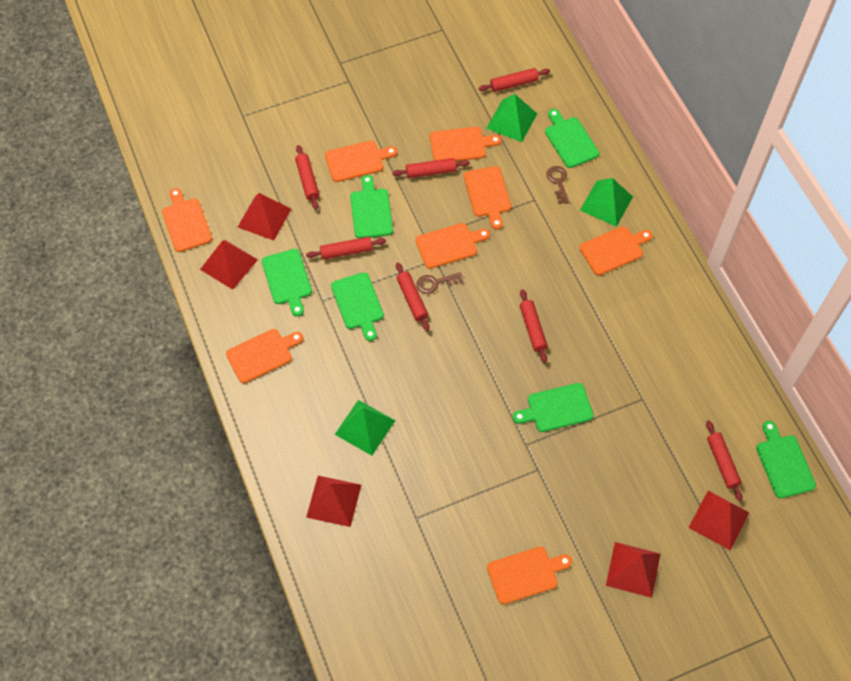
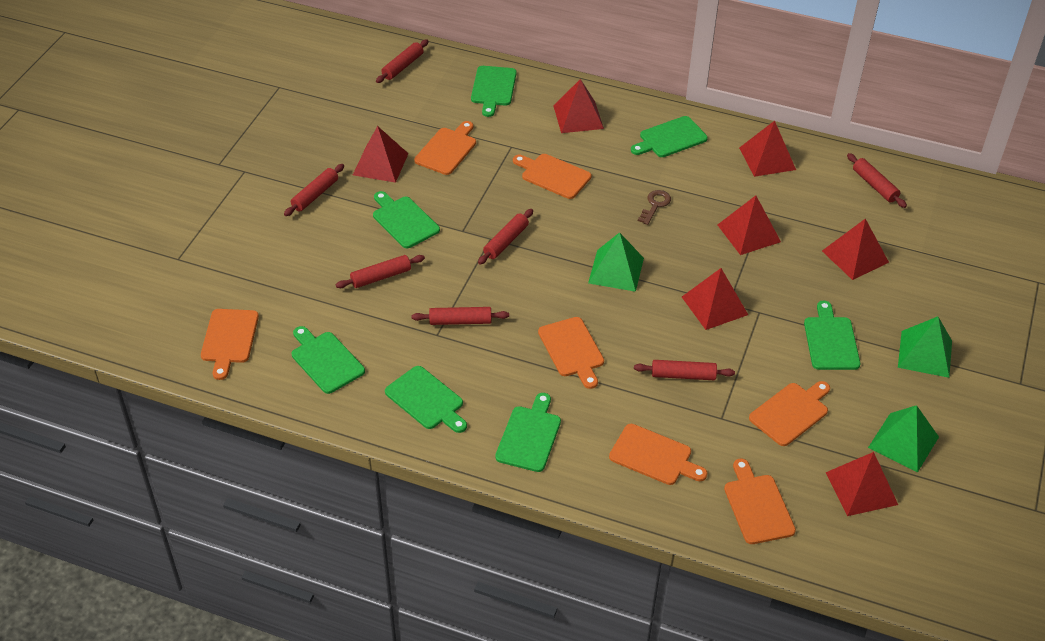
brown key: [417,272,463,294] [547,166,569,204] = 2 -> [638,190,671,225] = 1
green cutting board: [262,249,312,317] [331,272,384,341] [350,175,393,238] [513,383,594,432] [545,109,599,168] [756,421,816,498] = 6 -> [292,326,365,394] [373,191,440,248] [385,366,467,433] [471,66,517,117] [495,393,561,472] [631,116,708,157] [804,300,860,370] = 7
orange cutting board: [162,188,212,252] [226,329,303,383] [325,140,397,182] [415,223,490,269] [430,127,502,161] [464,166,511,230] [487,547,572,604] [579,226,652,275] = 8 -> [201,309,259,380] [414,121,476,175] [513,154,592,199] [538,317,604,389] [609,424,707,485] [724,459,796,544] [749,381,830,446] = 7
red pyramid: [200,240,258,290] [238,193,291,241] [306,476,361,527] [606,542,660,598] [689,491,749,551] = 5 -> [353,126,409,183] [553,79,604,133] [682,268,748,330] [718,195,781,255] [739,121,796,177] [822,219,889,280] [826,452,898,516] = 7

